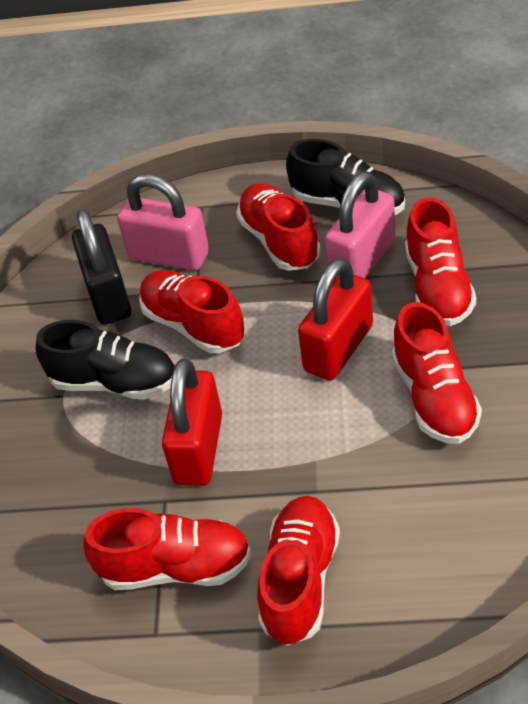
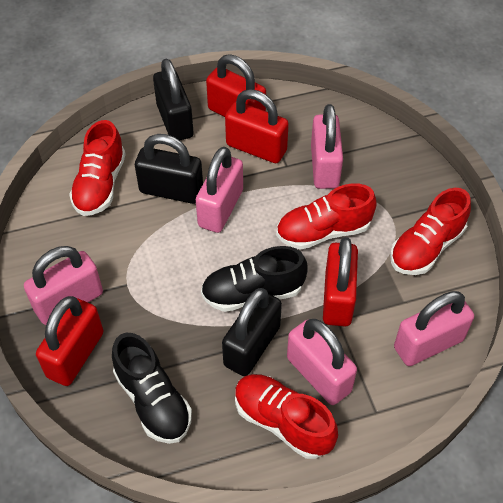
black padlock: [72,209,131,325] = 1 -> [135,134,203,204] [153,58,194,140] [222,288,282,376] = 3
pink padlock: [117,174,209,270] [325,171,396,278] = 2 -> [24,246,103,325] [196,147,243,233] [287,319,357,405] [311,104,343,189] [394,291,474,366] = 5
red padlock: [162,359,222,486] [298,258,373,380] = 2 -> [36,296,103,386] [206,54,266,117] [225,89,289,163] [323,237,358,326] = 4
red shoe: [83,508,251,590] [139,270,245,353] [236,183,321,271] [257,496,340,646] [392,302,482,444] [405,197,476,326] = 6 -> [69,120,126,216] [235,374,338,459] [276,183,377,250] [390,188,471,275] = 4

